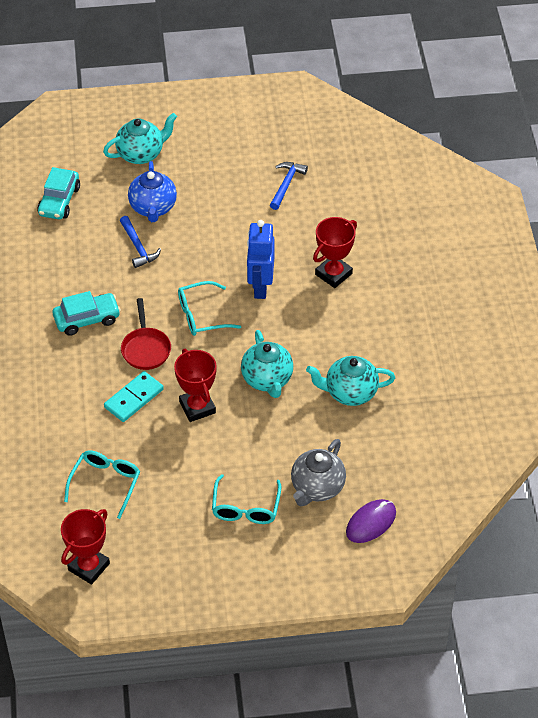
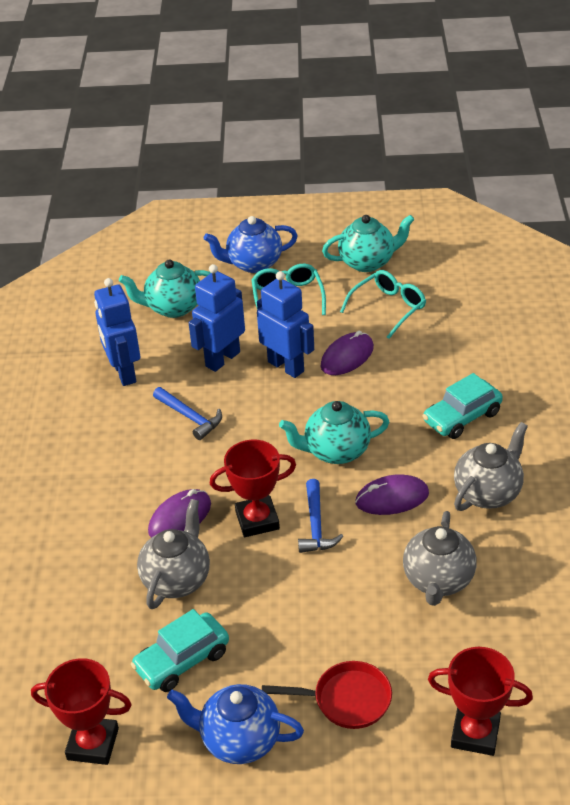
blue robot: [247,220,274,299] = 1 -> [94,278,140,386] [189,264,245,372] [257,271,314,378] = 3
blue teapot: [128,161,177,222] = 1 -> [167,684,304,764] [204,216,298,273] = 2
grey teapot: [291,439,346,506] = 1 -> [137,499,210,609] [403,511,477,606] [454,422,528,511] = 3
purple mouse: [346,499,396,543] = 1 -> [148,489,211,537] [320,331,374,375] [355,474,429,515] = 3
turquoise domino: [104,371,164,422] = 1 -> none = 0
turquoise glasses: [64,451,140,519] [178,281,241,336] [212,474,281,524] = 3 -> [251,264,326,315] [340,270,426,339] = 2

